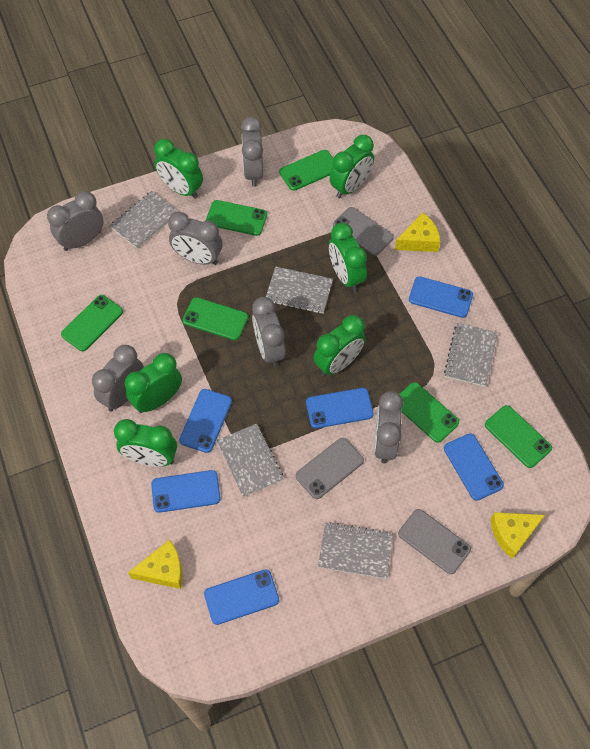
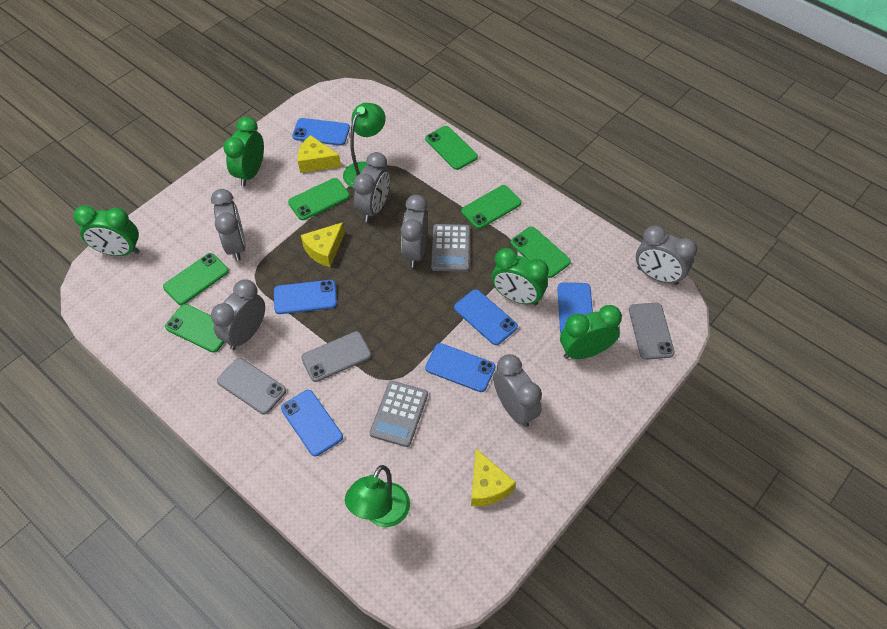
green clock: [114,419,177,467] [125,353,182,413] [154,139,203,199] [313,315,366,377] [329,223,367,292] [330,135,374,198] = 6 -> [73,205,140,256] [223,117,264,186] [492,248,549,306] [560,305,622,359] = 4
green lamp: none = 0 -> [343,103,386,188] [345,465,410,527] = 2
grey calculator: none = 0 -> [370,381,428,447] [431,224,470,272] = 2
grey notebook: [110,191,178,249] [217,424,284,497] [266,266,333,314] [318,522,393,579] [444,323,498,387] = 5 -> none = 0

